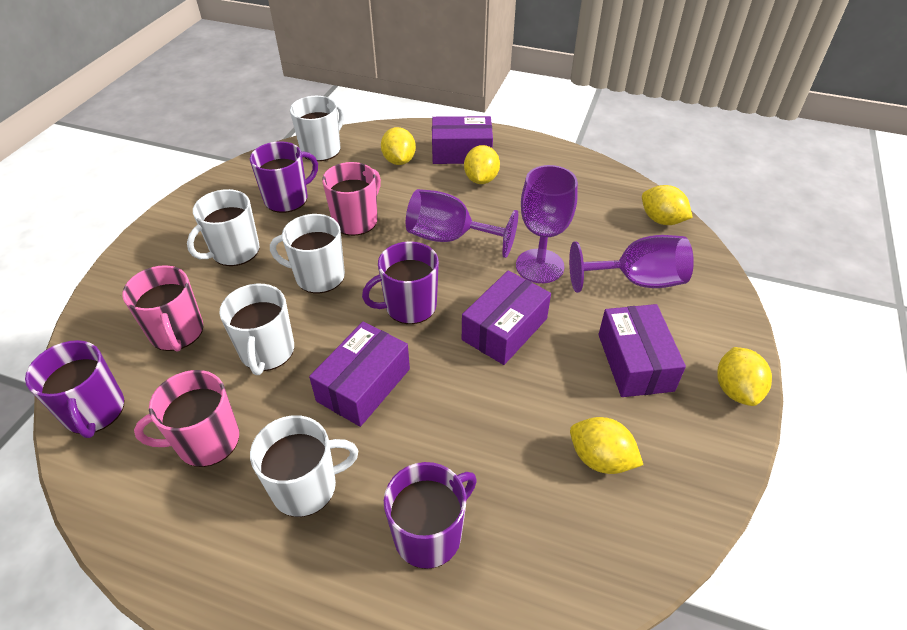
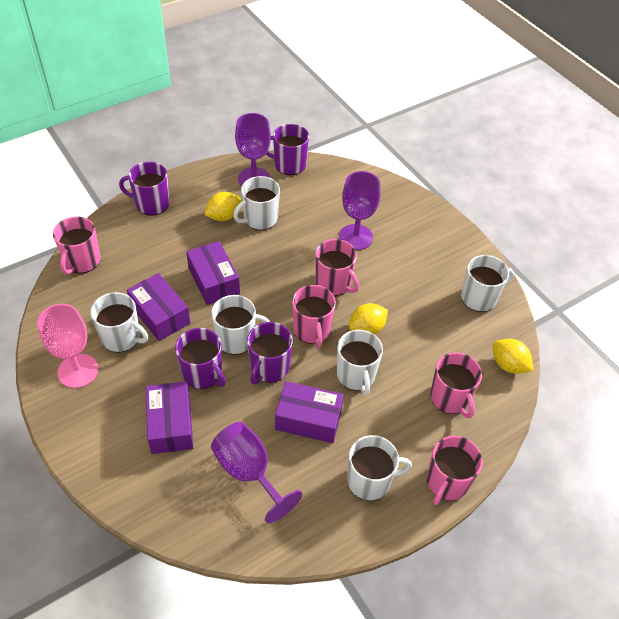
pink goblet: none = 0 -> [37,304,98,388] = 1
pink mug: [122,265,203,352] [134,370,239,467] [322,162,381,236] = 3 -> [53,217,101,274] [292,285,336,347] [315,239,359,296] [427,436,483,505] [430,353,482,418] = 5
white mug: [187,189,259,266] [219,284,294,375] [250,415,358,517] [270,214,345,293] [290,96,344,161] = 5 -> [90,292,148,353] [211,295,270,355] [233,176,280,230] [337,330,383,395] [347,435,412,500] [461,255,514,312] = 6
yellow lemon: [381,127,416,165] [464,145,500,184] [570,417,643,474] [642,185,693,225] [717,347,772,406] = 5 -> [204,192,241,221] [349,303,388,335] [493,339,533,374] = 3

